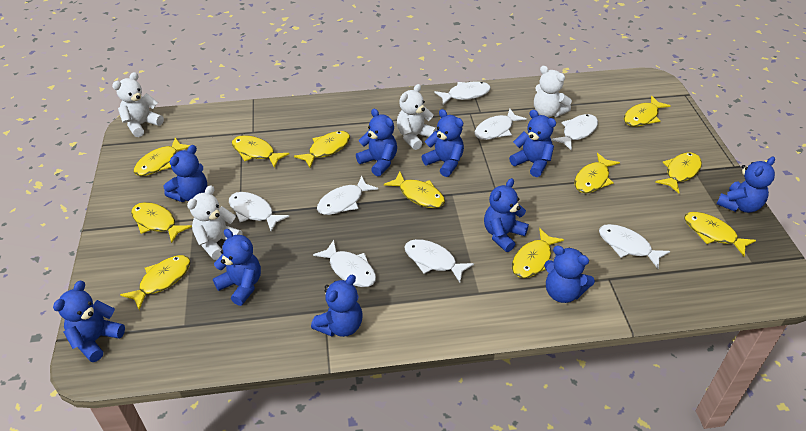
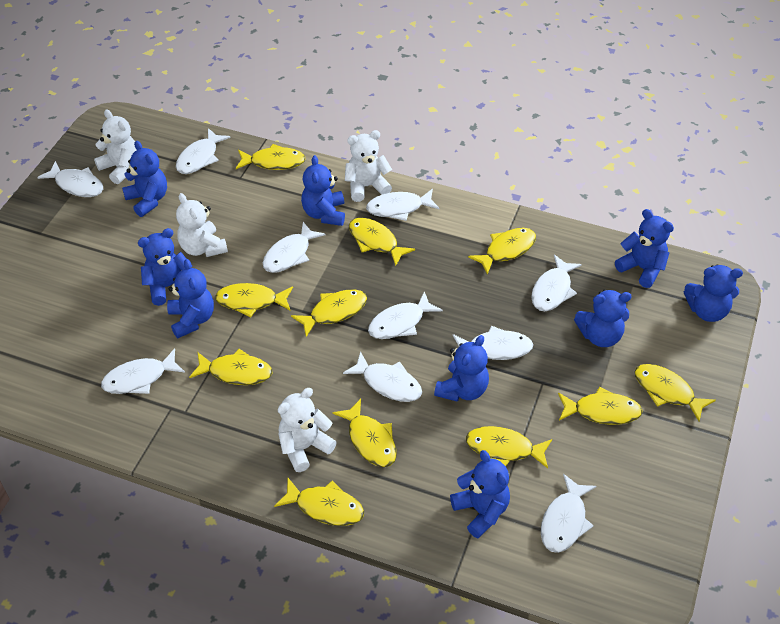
blue teddy bear: [53,281,125,362] [164,145,207,202] [213,229,261,306] [311,274,362,337] [356,108,397,176] [422,109,464,177] [484,178,529,252] [509,110,556,177] [544,245,595,303] [717,157,775,213] = 10 -> [122,141,167,217] [138,228,186,306] [167,259,214,338] [301,155,345,226] [434,335,489,402] [450,450,510,538] [574,289,632,347] [615,209,674,288] [684,265,743,322] = 9
white fish: [229,192,289,231] [313,240,376,287] [317,175,378,215] [404,239,474,283] [434,81,491,105] [474,108,527,140] [551,114,598,150] [599,224,670,269] = 8 -> [37,161,103,197] [101,348,185,394] [176,128,231,174] [263,222,325,273] [343,351,422,402] [366,189,439,221] [368,291,443,339] [453,326,533,360] [531,255,582,311] [541,474,596,553] = 10

